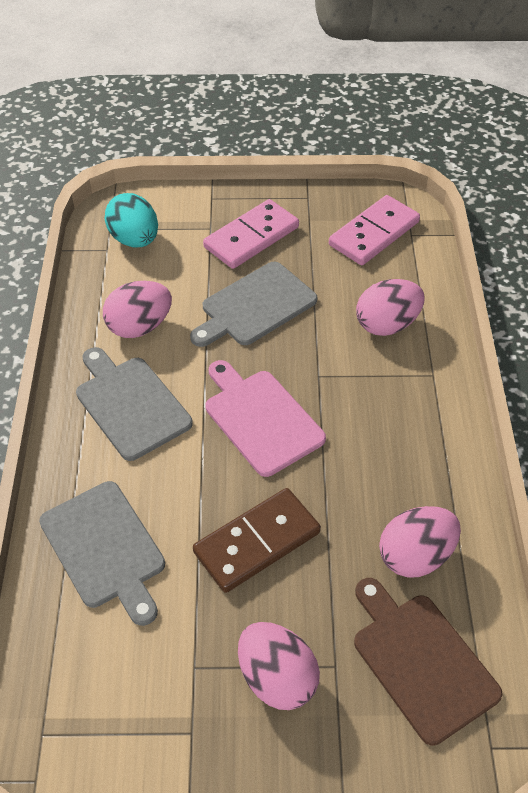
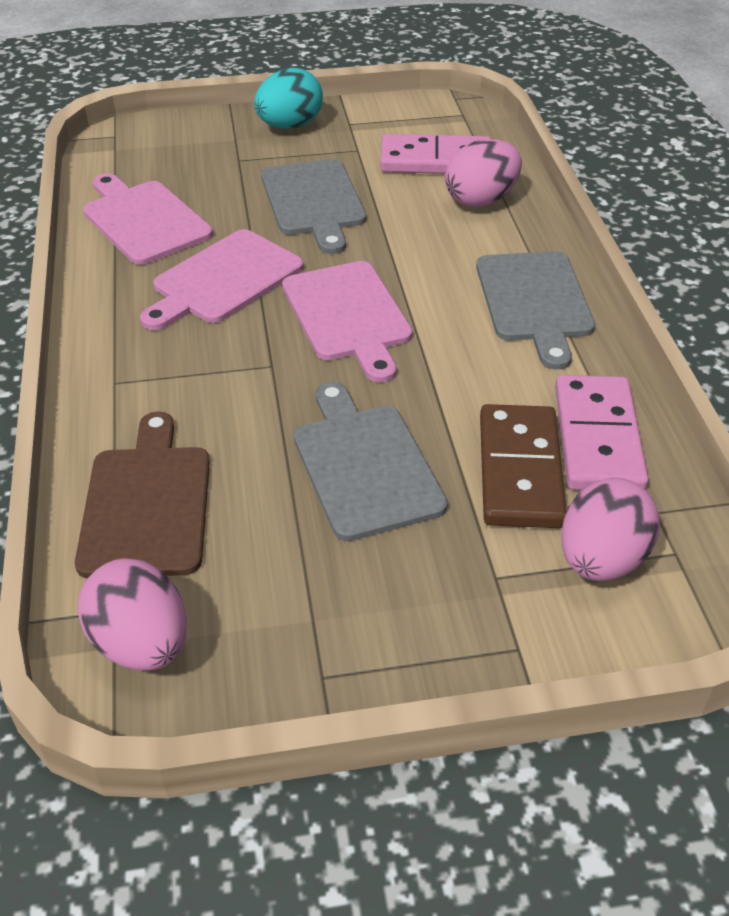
pink cutting board: [205,360,326,477] = 1 -> [83,173,213,265] [140,229,304,330] [282,261,413,383] = 3
pink egg: [103,281,172,338] [238,622,320,710] [356,279,424,336] [379,506,461,577] = 4 -> [78,558,187,671] [445,139,522,208] [561,478,660,581] = 3

